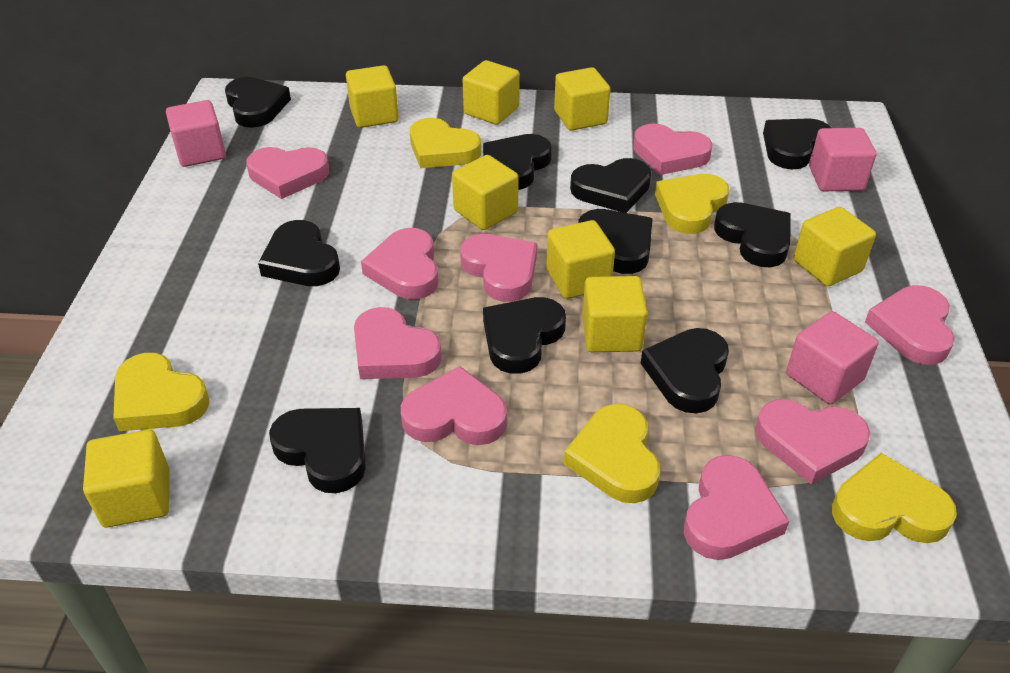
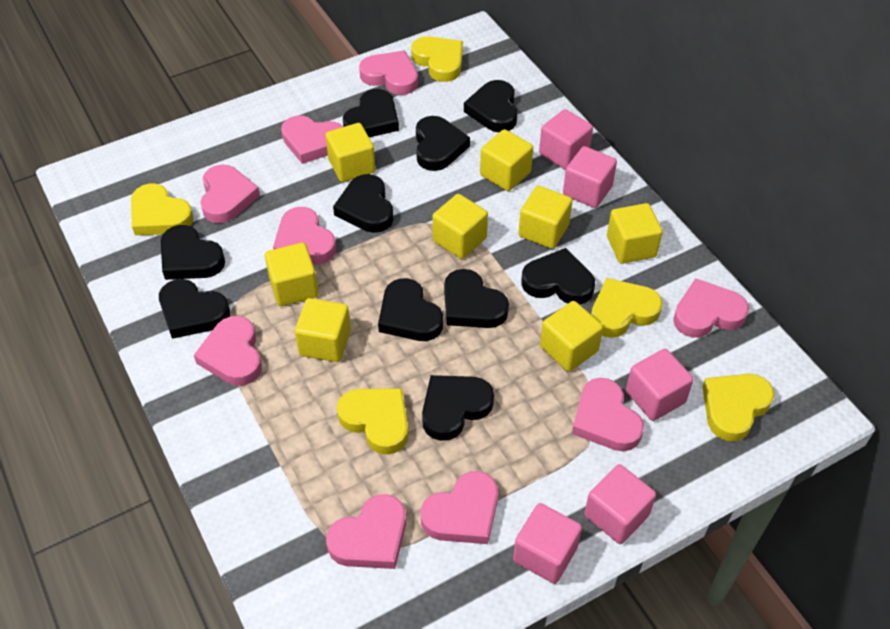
pink cube: [166,100,226,167] [786,311,879,404] [809,128,876,191] = 3 -> [513,503,582,584] [539,109,593,170] [563,146,617,208] [584,464,656,544] [626,349,693,421] = 5

